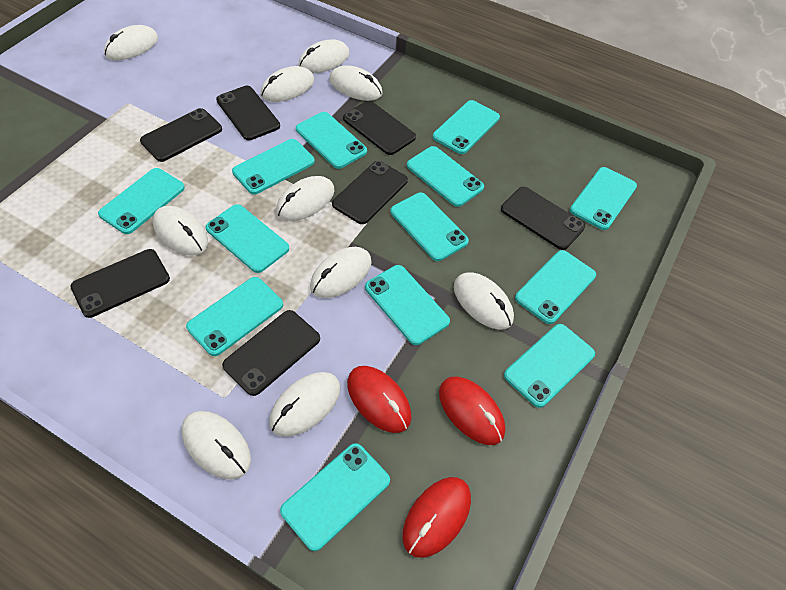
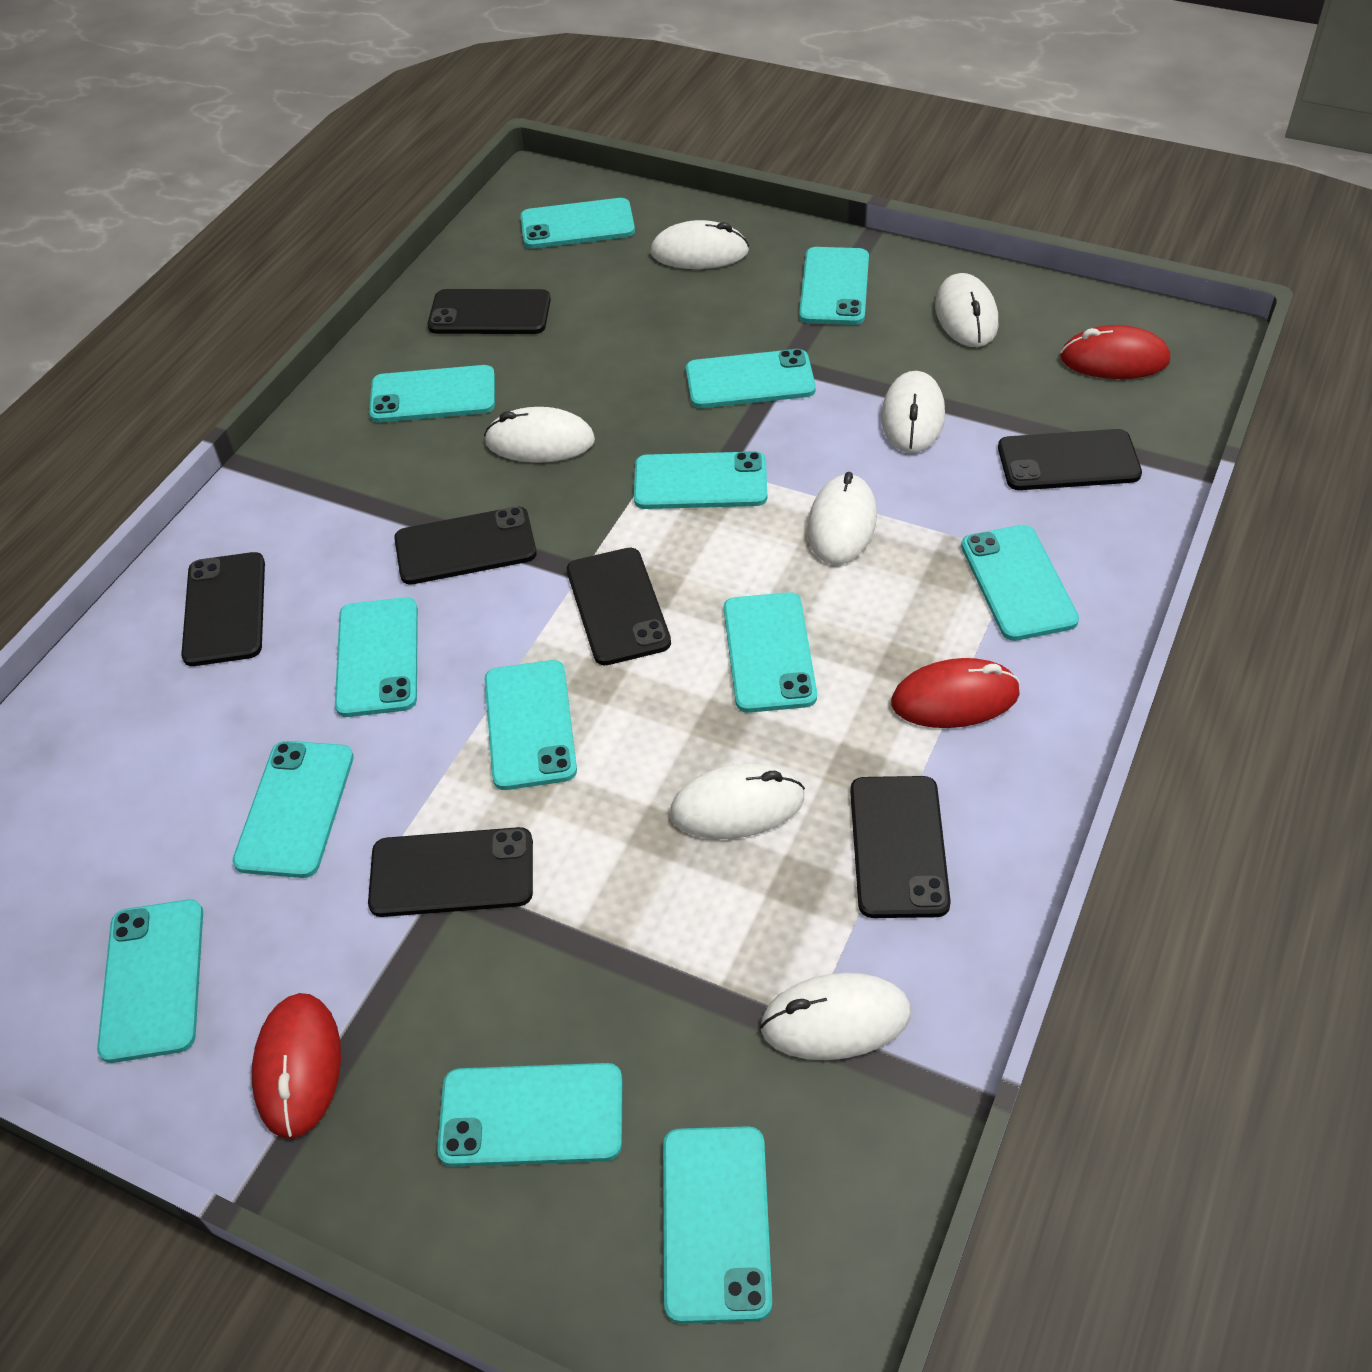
white mouse: [104,25,158,60] [153,206,208,256] [181,411,251,480] [261,66,314,102] [269,372,340,437] [276,176,334,221] [298,39,349,73] [310,247,372,298] [329,65,383,101] [454,272,514,330] = 10 -> [484,407,595,463] [650,220,749,269] [670,763,805,839] [760,973,911,1060] [807,472,877,565] [881,371,945,453] [935,273,998,347] = 7

